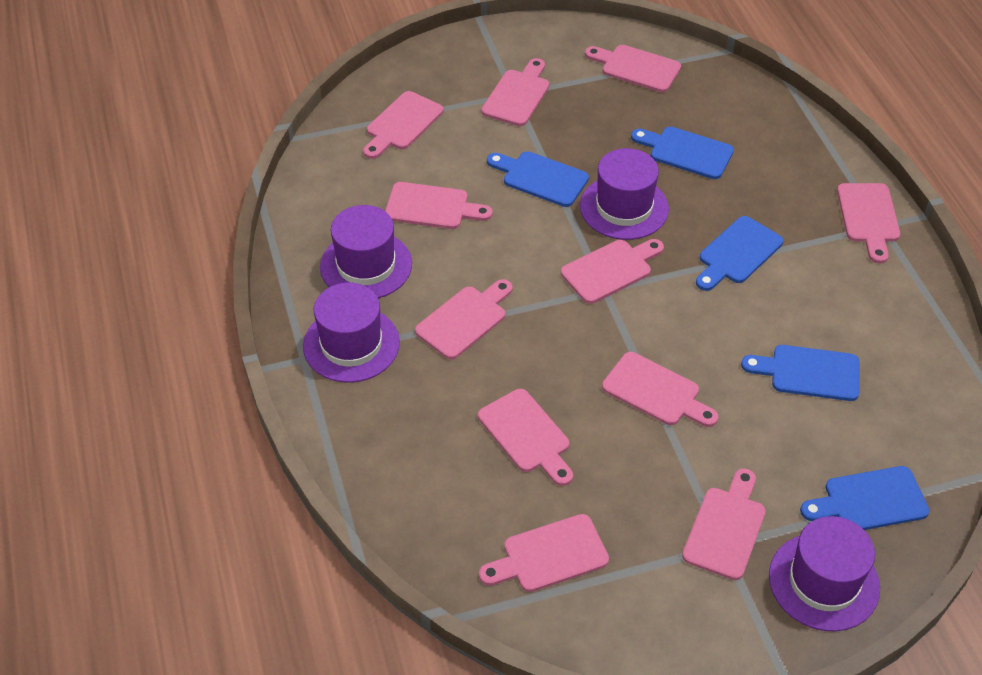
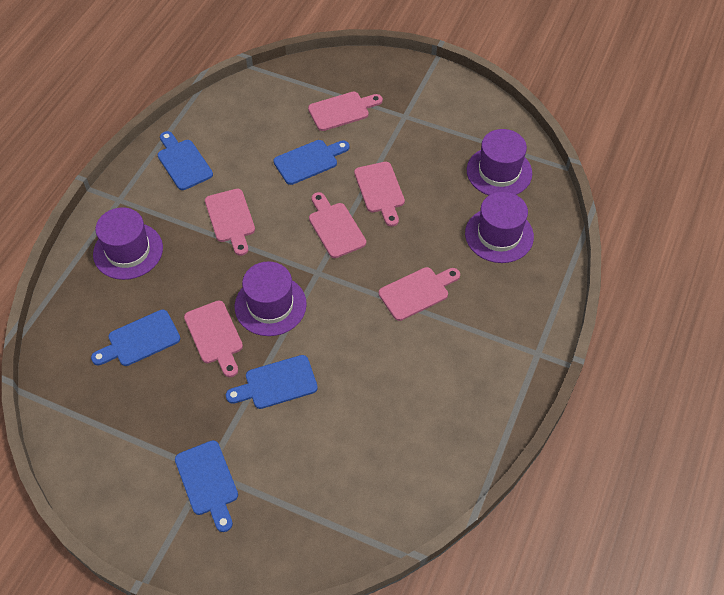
pink cutting board: [363,91,443,159] [385,182,492,229] [415,279,513,360] [478,389,573,486] [479,514,609,592] [482,58,549,126] [561,239,664,304] [585,45,681,92] [602,352,719,427] [682,468,766,580] [837,183,900,263] = 11 -> [184,300,243,377] [205,189,255,256] [308,92,383,131] [309,192,366,258] [354,162,405,227] [379,267,460,321] = 6

